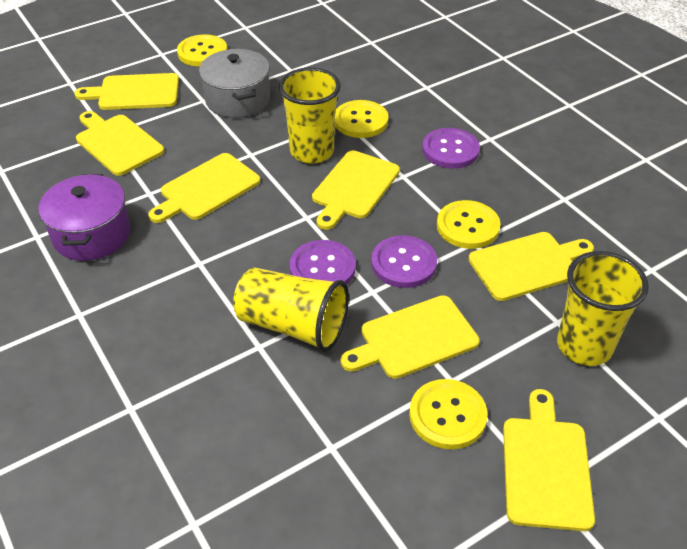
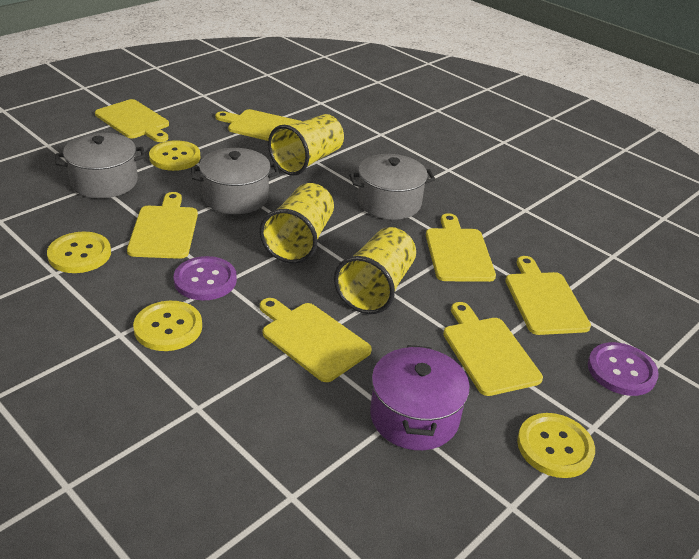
grey pot: [199,49,270,118] = 1 -> [56,133,145,198] [191,148,279,214] [349,154,435,220] = 3
purple button: [289,240,356,284] [371,235,437,288] [422,128,480,169] = 3 -> [174,256,237,301] [588,342,659,396] = 2

